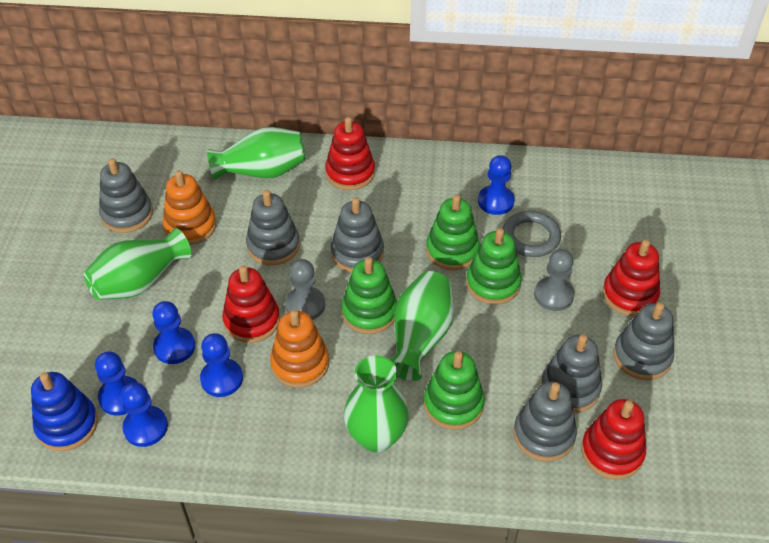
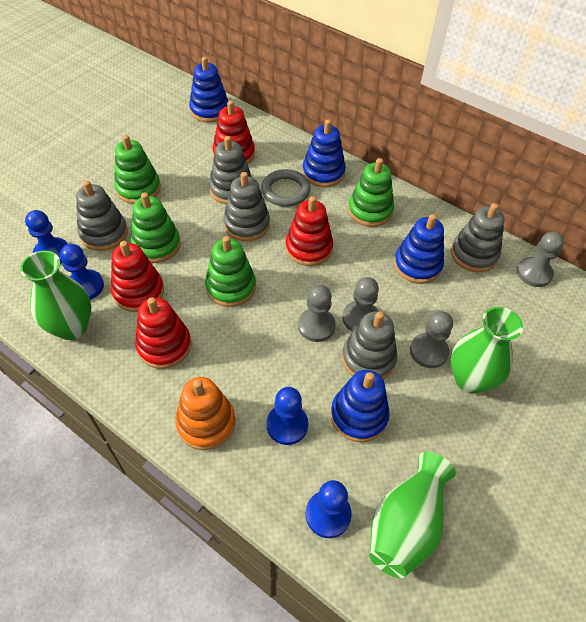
blue pawn: [95,352,138,416] [121,382,168,447] [152,301,195,364] [200,333,243,397] [478,155,515,215] = 5 -> [25,210,68,264] [60,244,104,300] [267,387,308,445] [306,480,352,538] = 4
blue stacking toy: [31,372,98,451] = 1 -> [189,57,228,122] [302,120,346,187] [331,370,390,442] [394,214,444,284] = 4
green vase: [84,228,191,300] [207,127,306,180] [344,355,409,452] [391,271,454,381] = 4 -> [20,251,91,340] [370,452,456,578] [451,307,523,394] = 3
grey pawn: [285,259,325,320] [534,249,575,311] = 2 -> [298,285,336,342] [342,277,379,332] [410,311,453,368] [517,232,564,287] = 4
grey stacking toy: [99,158,153,233] [246,190,300,265] [331,197,384,273] [513,382,577,462] [541,334,602,413] [613,302,674,380] = 6 -> [76,180,128,251] [209,136,252,204] [223,172,270,242] [342,311,397,379] [451,203,505,272] = 5
orange stacking toy: [163,170,217,245] [270,310,329,388] = 2 -> [175,377,235,450] = 1

